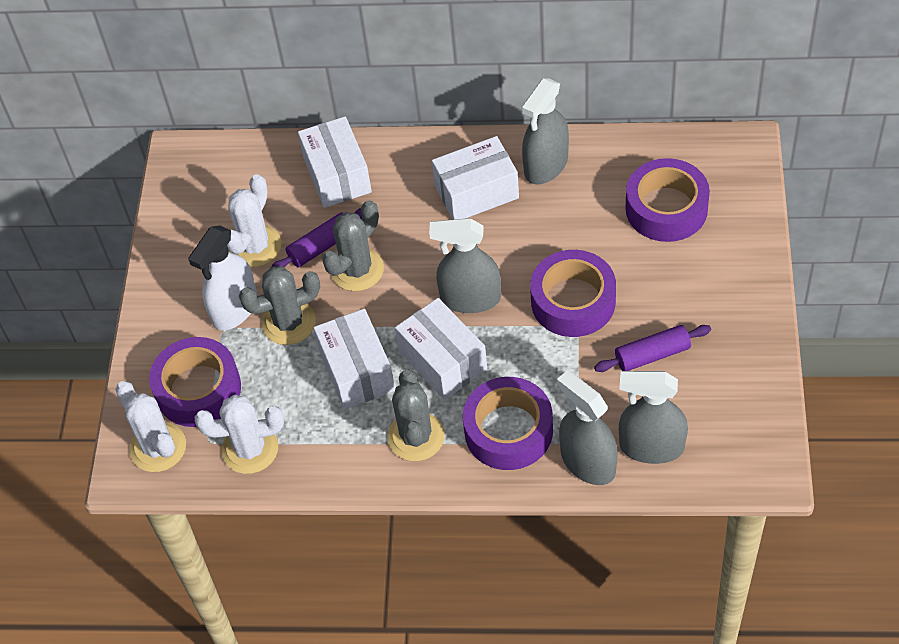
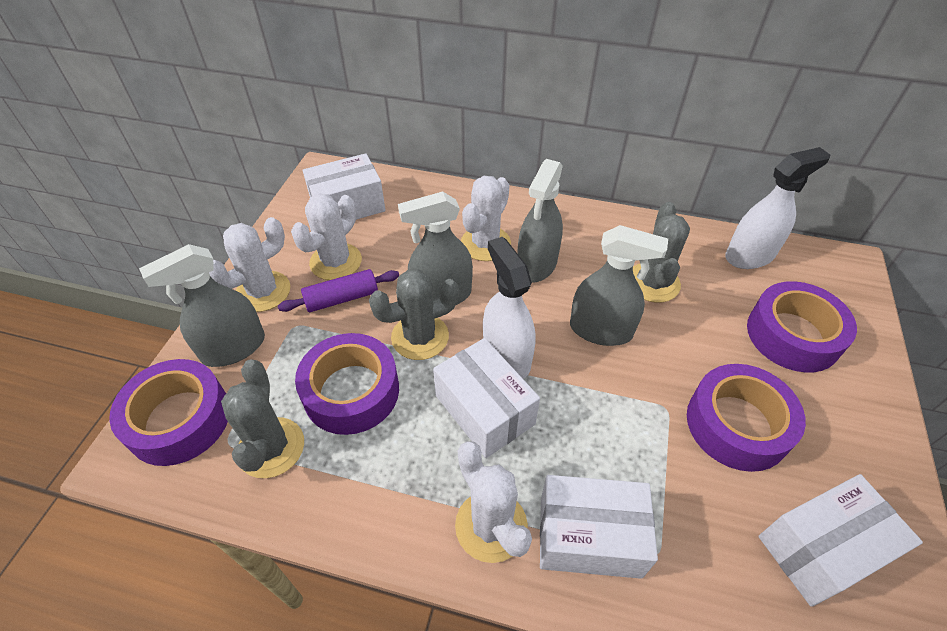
purple rolling pin: [271,208,362,267] [594,325,711,372] = 2 -> [278,269,399,312] = 1
white cactus: [115,381,186,472] [195,395,284,474] [227,174,281,267] = 3 -> [209,217,290,312] [291,193,362,280] [455,441,532,563] [461,176,511,261] = 4
white spray bottle: [188,225,257,330] = 1 -> [483,237,536,379] [725,147,830,269] = 2

